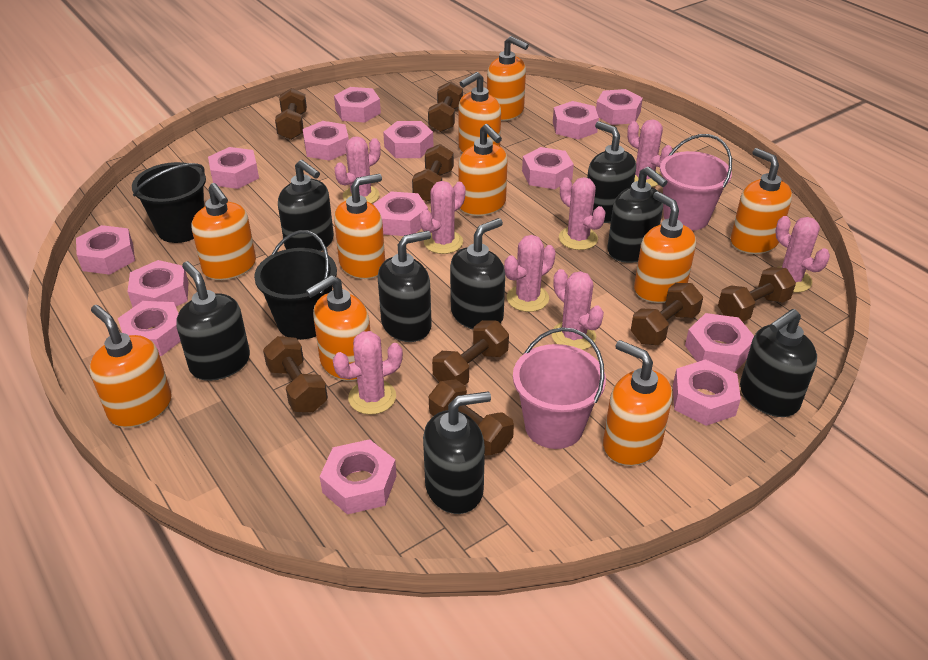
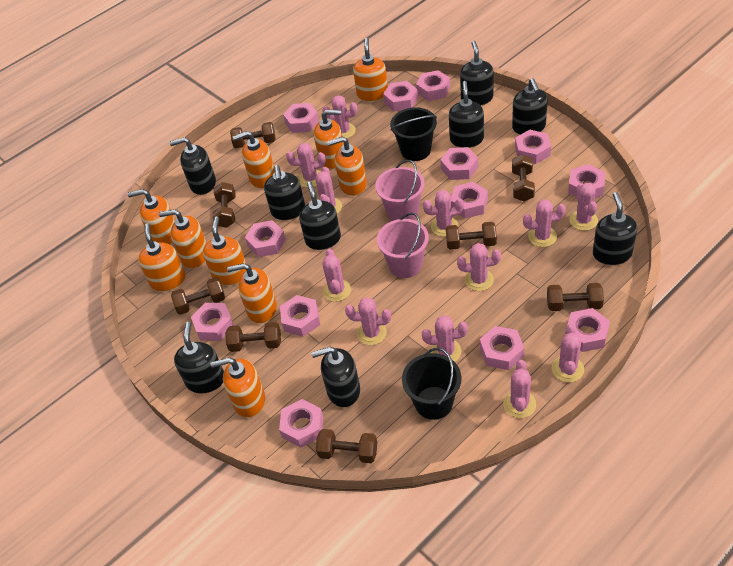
black soap dispenser: [176,261,250,381] [278,160,334,251] [378,231,432,342] [423,391,491,514] [450,218,505,329] [587,121,636,223] [607,167,668,263] [740,309,817,417] = 8 -> [169,137,216,195] [174,322,224,393] [264,165,305,220] [299,181,341,250] [311,347,360,407] [449,81,484,148] [460,41,494,106] [512,78,548,135] [593,192,637,265] = 9
pink cactus: [333,331,403,415] [335,136,381,204] [419,181,465,254] [504,235,556,312] [552,269,604,350] [559,177,606,250] [627,119,673,187] [776,216,830,293] = 8 -> [286,143,326,188] [315,167,342,214] [322,95,358,139] [322,249,351,302] [345,297,391,345] [422,315,468,362] [423,190,464,237] [457,243,501,291] [503,360,536,418] [523,199,566,247] [552,324,584,382] [569,183,598,231] = 12
pink nut: [76,225,135,275] [118,301,181,356] [127,260,189,307] [208,147,259,189] [303,121,349,161] [320,439,397,515] [334,87,381,123] [373,191,428,236] [383,121,434,158] [522,147,574,189] [553,101,599,140] [596,89,643,125] [673,359,741,426] [685,313,754,372] = 14 -> [191,303,234,341] [245,220,286,257] [279,399,323,448] [280,295,320,337] [283,103,319,133] [383,81,418,112] [416,70,450,101] [440,147,478,180] [451,182,488,218] [480,326,524,370] [515,130,551,164] [567,308,610,352] [568,164,605,198] = 13

